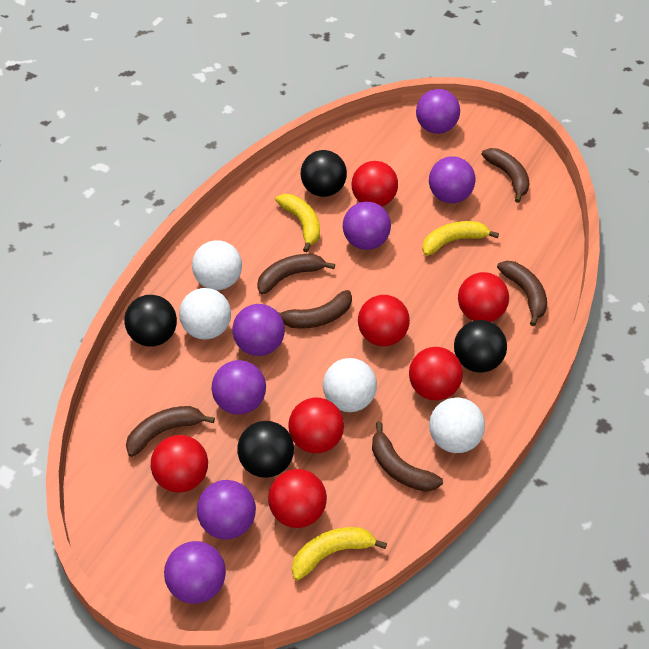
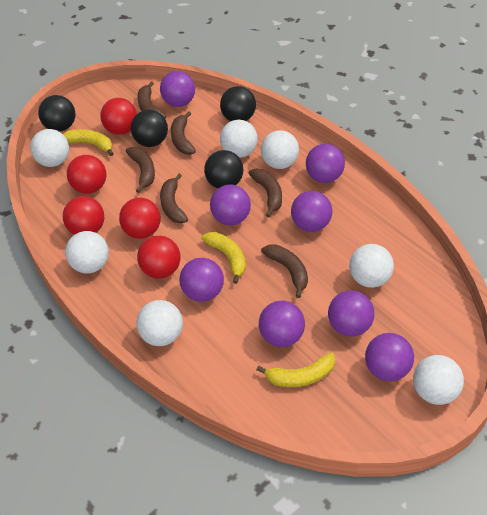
purple ball: [164,541,226,604] [197,480,256,540] [212,360,266,415] [233,304,285,356] [343,202,391,250] [416,89,460,134] [429,156,475,203] = 7 -> [160,71,195,107] [180,258,224,302] [210,184,251,225] [259,301,305,347] [291,191,332,232] [306,144,345,183] [328,290,375,337] [365,333,414,381] = 8
red ball: [151,435,208,493] [268,469,327,528] [288,398,344,453] [351,161,398,206] [358,295,410,346] [409,347,463,401] [458,272,509,322] = 7 -> [63,196,104,235] [67,155,106,194] [100,98,137,135] [119,198,161,239] [137,236,181,279] = 5
white ball: [179,288,231,340] [192,240,242,290] [323,358,377,412] [429,398,485,453] = 4 -> [30,129,69,167] [65,231,109,274] [137,300,183,346] [220,120,258,158] [261,130,299,169] [349,244,394,288] [413,355,464,405] = 7

